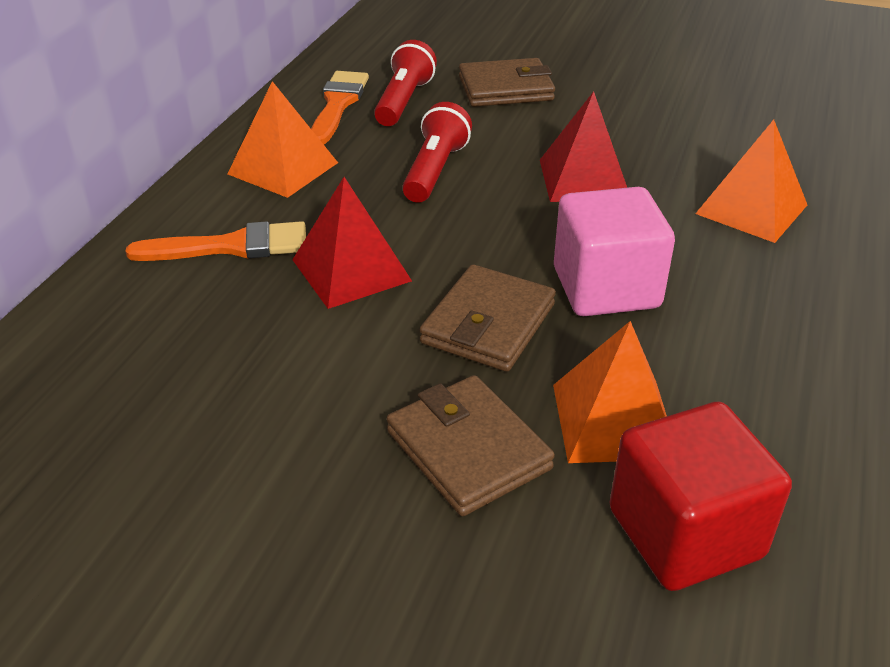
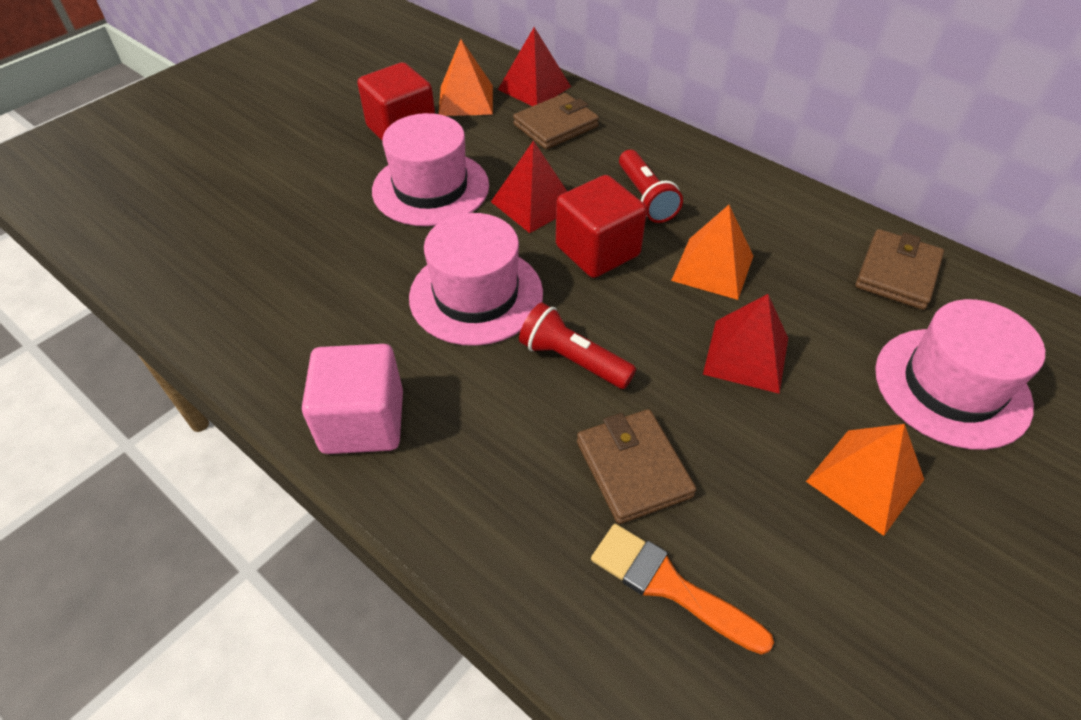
orange brush: [125,221,306,261] [311,71,369,144] = 2 -> [591,524,774,655] = 1
pink hat: none = 0 -> [372,113,489,226] [409,213,543,346] [875,299,1045,450] = 3
red cube: [609,402,792,591] = 1 -> [357,62,435,140] [556,175,647,278] = 2
red pyramid: [292,177,412,309] [540,91,627,202] = 2 -> [491,141,567,233] [498,27,571,106] [703,294,788,394] = 3

